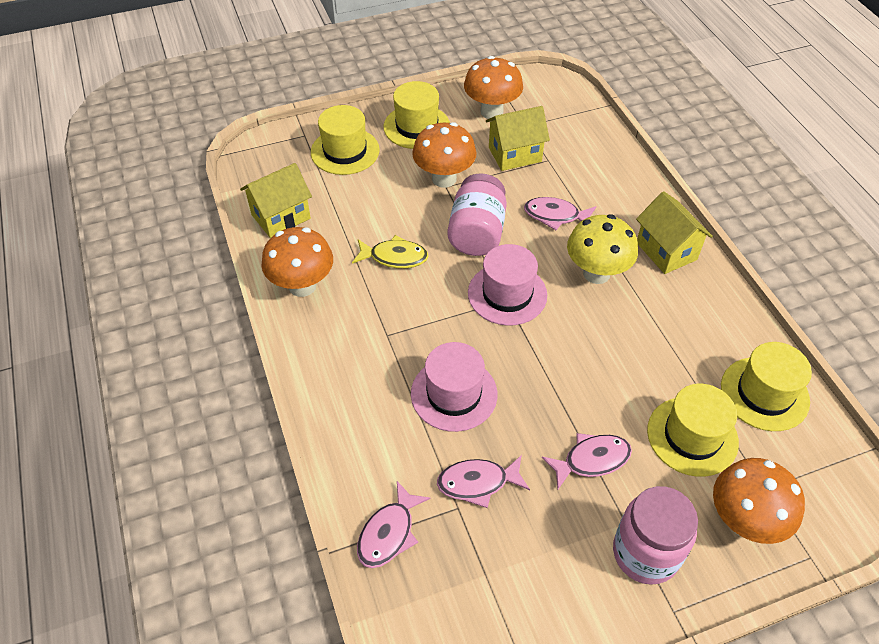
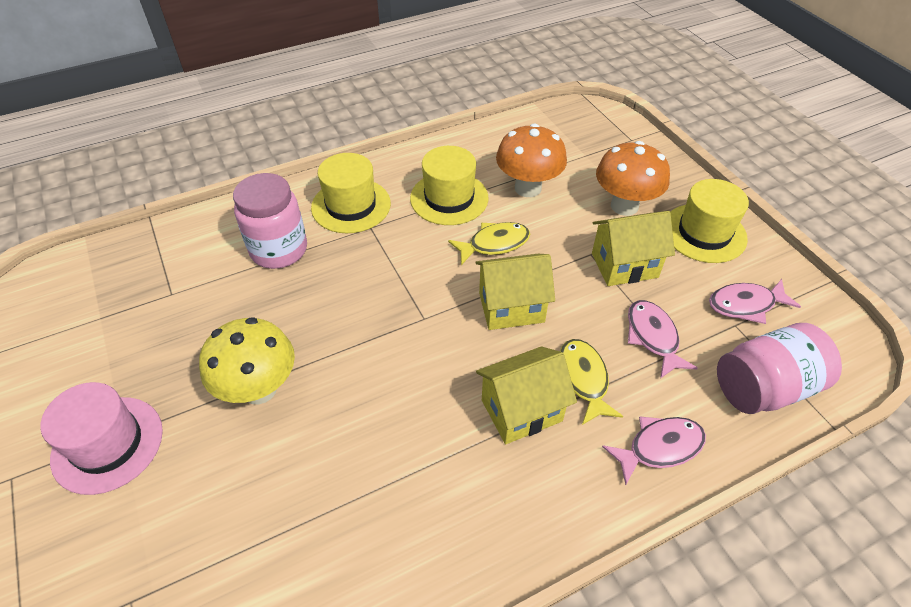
orange mushroom: [262,227,333,297] [412,122,477,188] [464,56,523,119] [713,458,805,544] = 4 -> [496,123,567,197] [596,141,670,216] = 2
pink fish: [357,481,430,568] [437,455,530,508] [524,197,596,230] [542,433,632,489] = 4 -> [602,417,706,485] [628,300,698,379] [709,279,801,324] = 3
pink hat: [411,342,497,432] [468,244,547,326] = 2 -> [40,382,163,495] = 1
yellow fish: [352,235,429,268] = 1 -> [448,222,530,265] [560,339,623,425] = 2
yellow hat: [311,105,380,175] [384,81,450,149] [647,384,739,477] [721,342,812,431] = 4 -> [311,153,391,233] [410,146,488,225] [670,179,749,263] = 3

